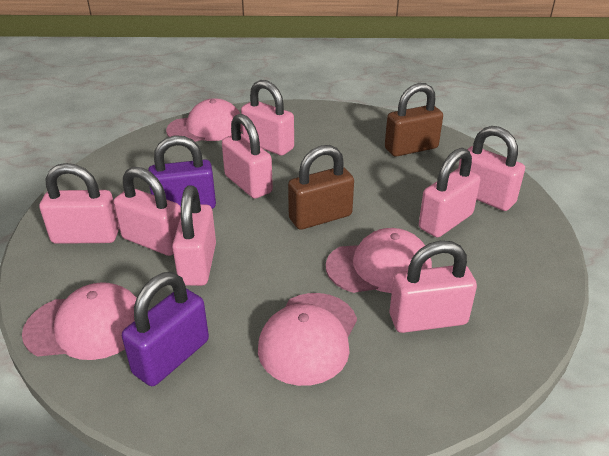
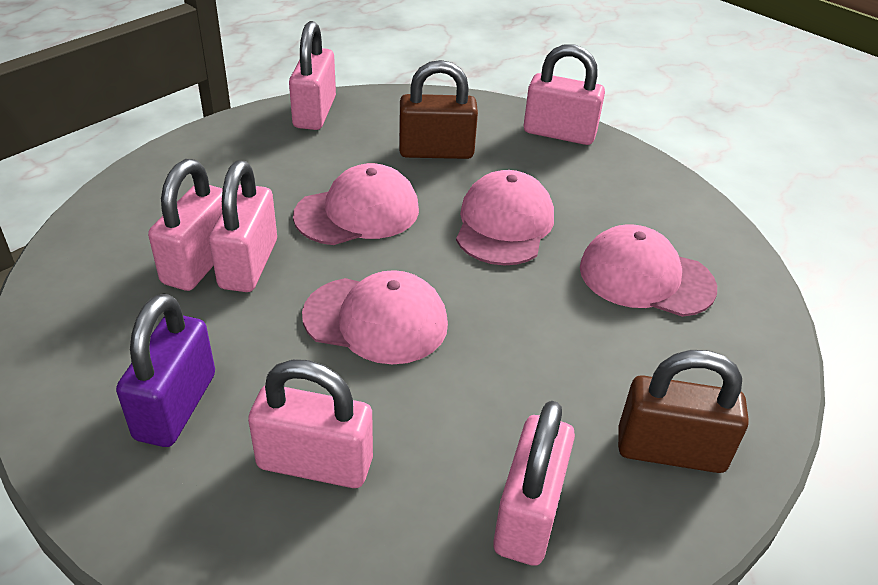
pink padlock: [39,163,119,244] [114,167,181,256] [172,186,216,286] [222,113,273,199] [241,80,294,156] [390,241,477,333] [419,148,480,237] [458,126,525,211] = 8 -> [148,159,223,291] [209,160,277,292] [248,359,373,488] [289,21,336,130] [493,401,575,566] [524,44,605,145] = 6
purple padlock: [122,272,209,386] [148,135,216,209] = 2 -> [116,293,215,447] = 1

